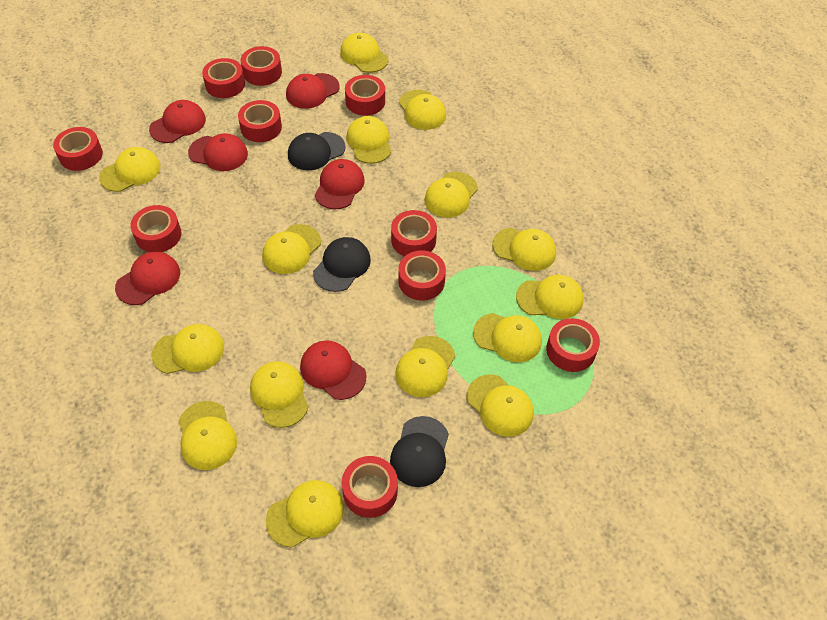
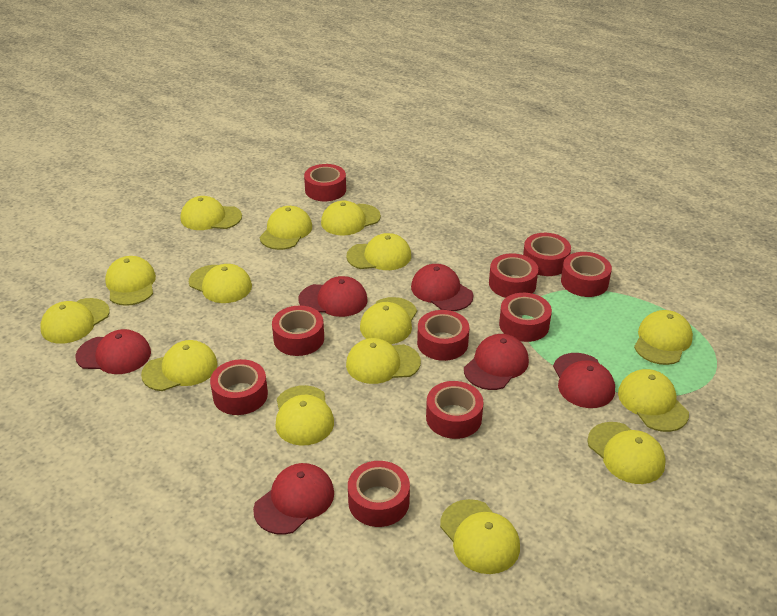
black cap: [288,132,346,170] [313,237,371,292] [390,416,449,487] = 3 -> none = 0

